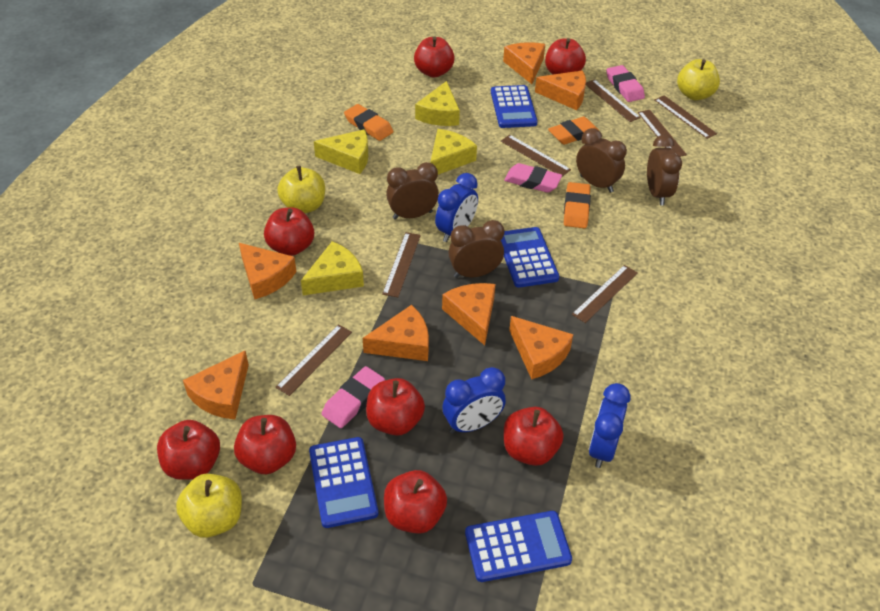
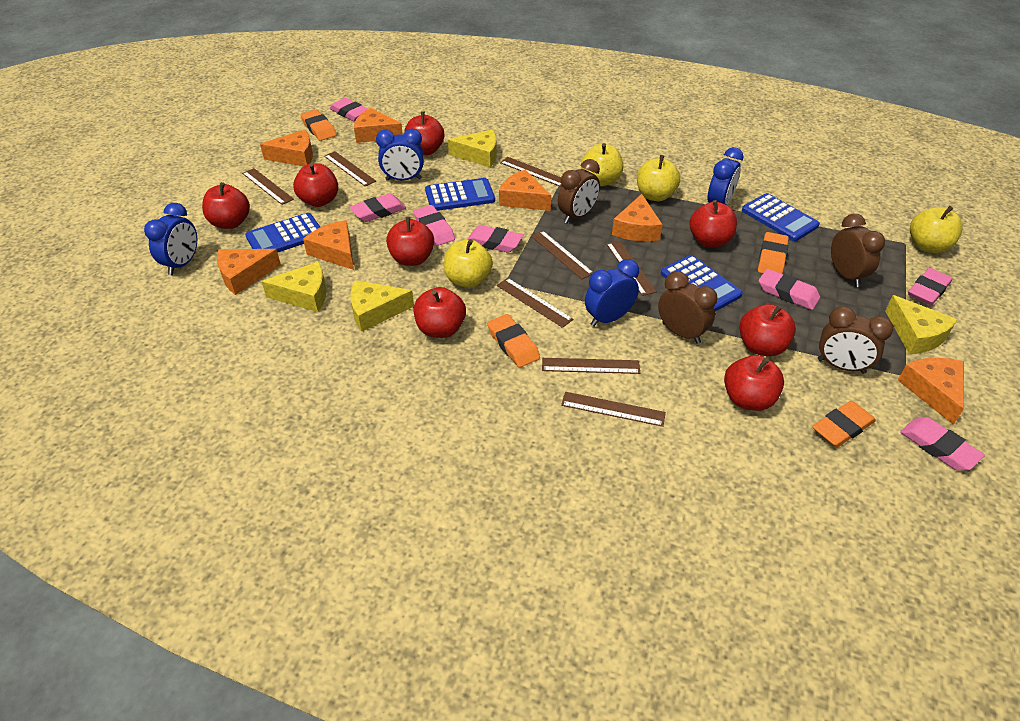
blue clock: [435,173,478,242] [442,367,506,434] [589,383,631,468] = 3 -> [144,203,197,275] [376,128,424,181] [585,259,639,327] [708,147,744,205] = 4
brown ruler: [276,324,352,396] [382,232,421,297] [501,135,571,176] [572,265,638,323] [586,79,641,122] [638,110,687,157] [654,95,717,139] = 7 -> [242,168,294,205] [324,151,376,187] [497,278,573,328] [500,157,562,187] [531,230,594,279] [542,358,640,374] [561,392,666,427] [606,241,657,296] = 8
orange eraser: [344,104,393,141] [548,116,598,145] [564,182,591,228] = 3 -> [301,110,336,141] [487,314,540,368] [758,232,789,274] [812,401,876,447] = 4
pink eraser: [322,366,385,428] [504,163,562,193] [606,65,645,102] = 3 -> [330,98,367,121] [350,193,406,222] [413,205,455,246] [467,225,523,253] [759,269,820,310] [900,417,985,471] [908,268,952,305] = 7
yellow apple: [176,474,242,538] [277,166,325,213] [677,59,720,100] = 3 -> [444,239,493,288] [581,143,623,186] [637,155,680,201] [910,206,962,253] = 4

